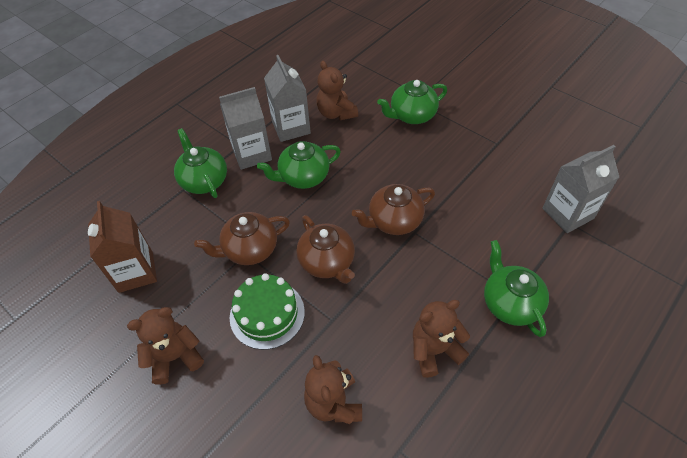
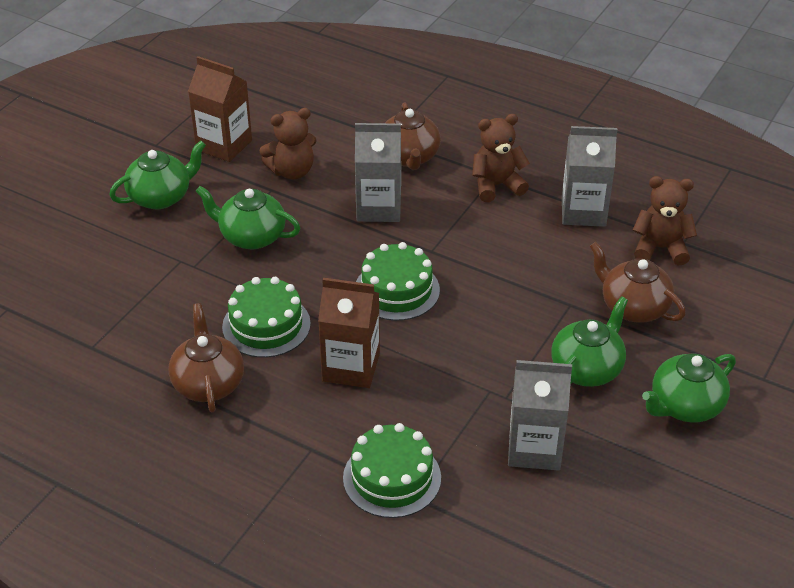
brown carton: [88,201,157,293] = 1 -> [188,56,252,162] [318,278,380,388] = 2
brown teddy bear: [127,307,204,385] [304,355,362,424] [316,61,358,120] [413,300,470,378] = 4 -> [259,108,317,179] [472,114,530,202] [633,176,697,265] = 3
green cake: [230,273,305,350] = 1 -> [222,277,311,358] [343,423,441,518] [356,242,440,321] = 3

